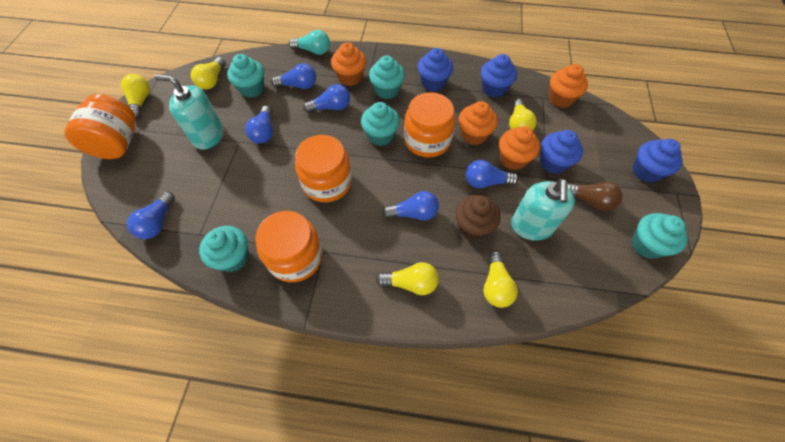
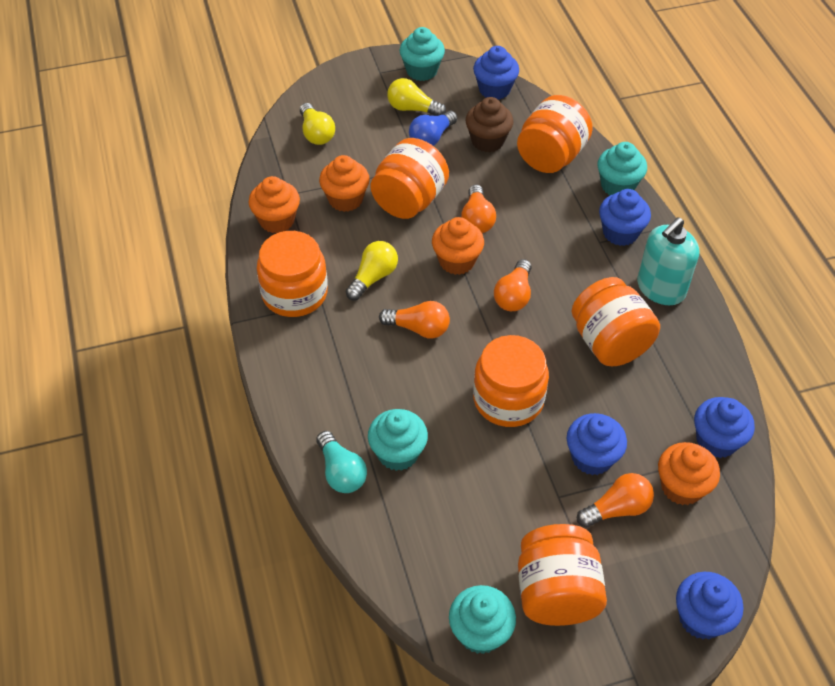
blue cupcake: [418,48,453,92] [481,54,517,98] [540,130,583,174] [632,139,683,183] = 4 -> [473,46,519,100] [566,413,627,475] [599,189,651,246] [676,572,744,640] [694,397,755,458] = 5
blue light bulb: [127,192,175,239] [245,106,273,144] [271,63,316,89] [303,84,350,113] [382,191,439,221] [466,160,519,188] = 6 -> [409,110,457,146] = 1
brown light bulb: [567,182,623,211] = 1 -> none = 0
orange jar: [64,94,136,159] [255,211,323,282] [295,135,352,202] [404,92,455,158] = 4 -> [257,231,328,317] [371,138,449,219] [473,335,549,427] [517,95,593,173] [518,524,607,626] [572,277,660,366] = 6
orange light bulb: none = 0 -> [379,301,450,339] [461,185,496,233] [494,259,531,311] [577,473,654,528] = 4
turquoise cupcake: [199,226,249,272] [227,54,264,98] [361,102,400,146] [369,55,405,99] [632,213,688,259] = 5 -> [368,409,428,471] [400,27,445,81] [449,585,516,654] [597,142,647,195] = 4
turquoise soap dispenser: [154,75,224,150] [511,179,575,241] = 2 -> [637,217,699,305] = 1
yellow light bulb: [121,74,150,119] [191,57,226,90] [376,262,439,295] [483,251,518,308] [509,99,537,130] = 5 -> [300,103,335,145] [346,241,398,300] [387,78,446,116] = 3

